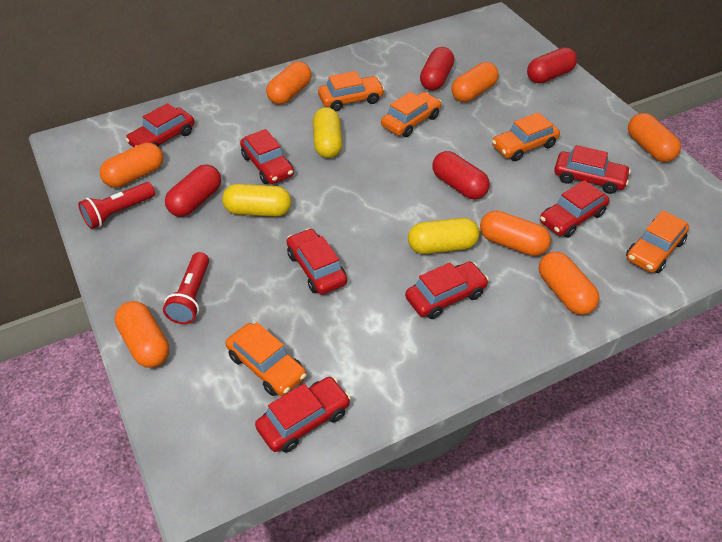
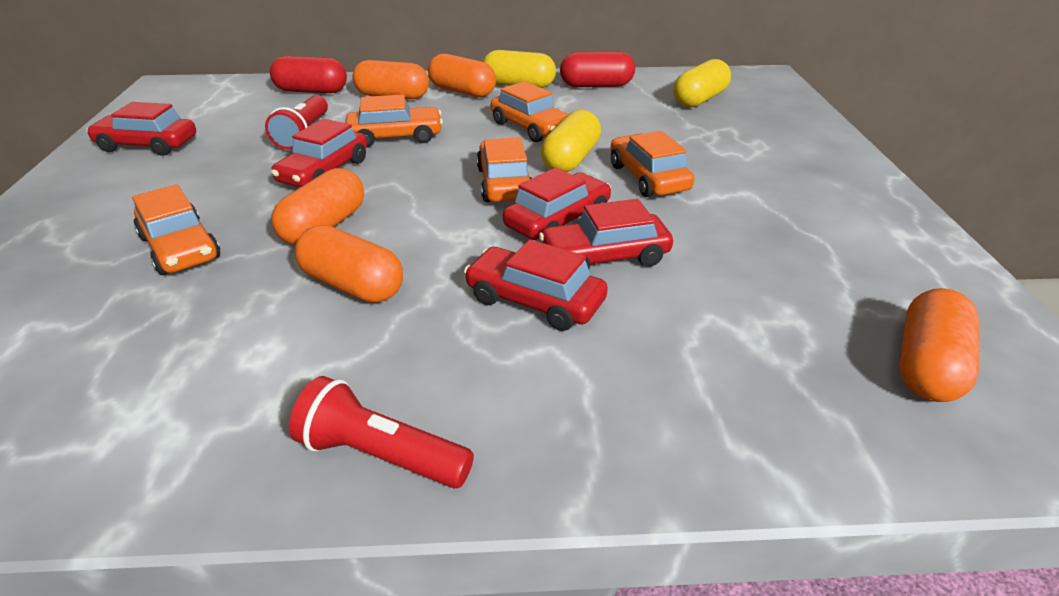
orange capsule: [100,143,163,188] [115,301,169,368] [266,61,312,105] [452,62,499,102] [480,210,551,256] [539,252,600,315] [628,113,681,162] = 7 -> [271,168,364,245] [294,225,403,303] [352,60,429,99] [428,54,496,97] [899,288,979,402] = 5
red capsule: [165,164,221,217] [420,47,454,90] [432,151,490,199] [527,47,577,83] = 4 -> [270,56,347,93] [560,51,635,87] = 2
red car: [125,103,194,148] [240,129,294,184] [255,377,351,453] [287,228,347,295] [405,261,489,319] [540,180,609,238] [554,145,631,194] = 7 -> [86,102,196,156] [271,119,367,187] [464,239,608,331] [503,168,611,240] [539,199,673,269] = 5

